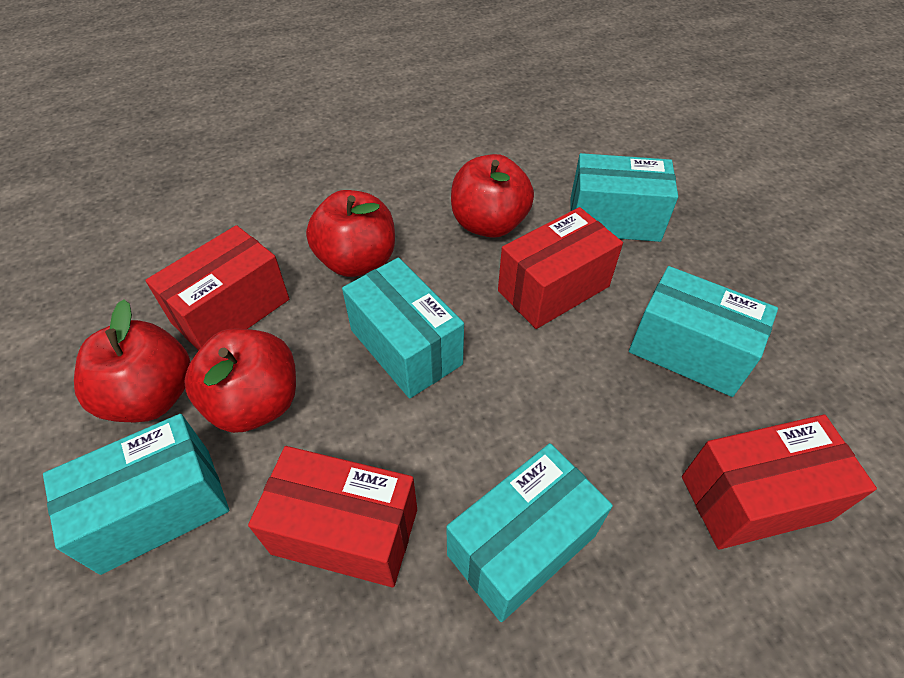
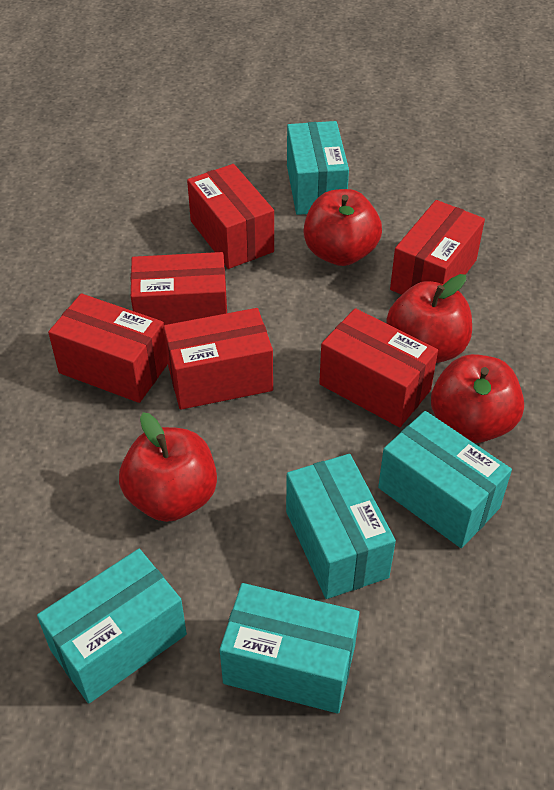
red box: [145,225,289,350] [248,446,417,587] [498,207,623,329] [682,414,877,550] = 4 -> [48,293,168,403] [131,252,227,325] [163,308,273,410] [187,164,274,269] [319,308,438,427] [390,200,485,295] = 6

